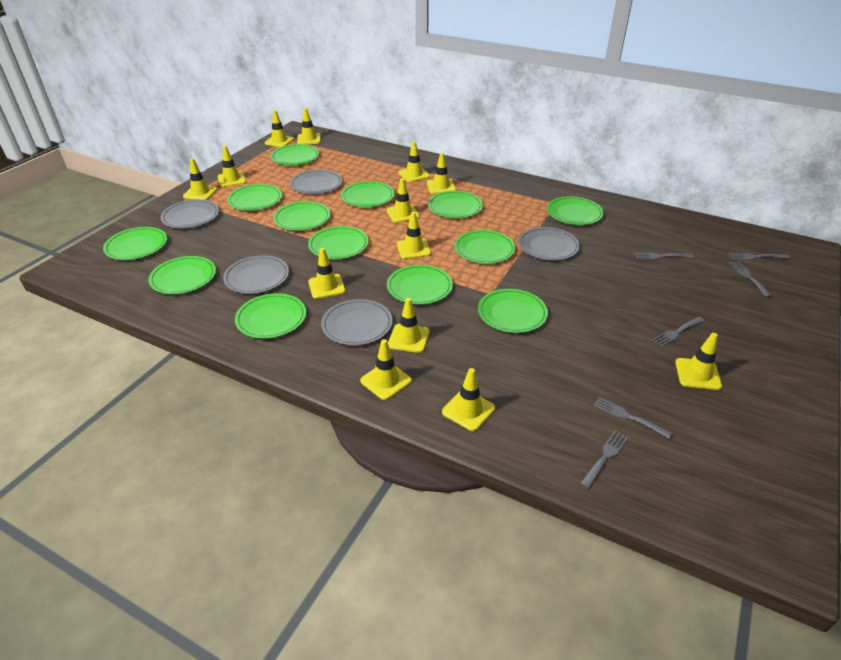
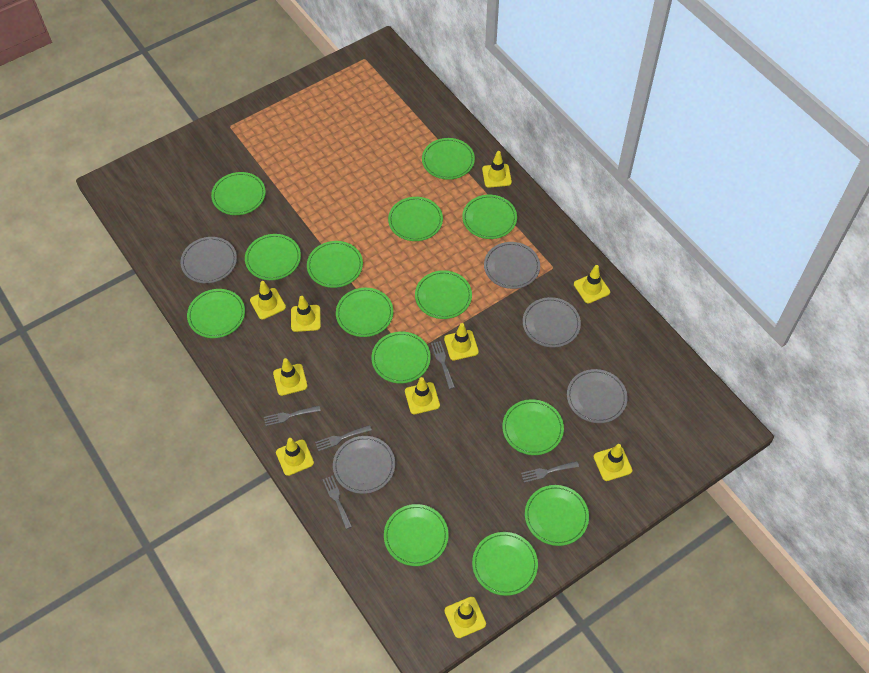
green plate: [103,227,167,260] [148,256,216,294] [227,184,282,211] [235,293,306,339] [270,144,319,166] [273,201,330,231] [308,226,369,259] [341,181,394,208] [387,265,453,305] [428,191,483,218] [454,230,515,264] [478,289,548,333] [547,196,604,225] = 13 -> [187,289,245,338] [211,172,266,215] [245,234,301,280] [307,241,363,288] [336,288,393,337] [371,332,431,383] [384,504,448,566] [388,197,443,241] [415,270,472,319] [422,138,475,180] [462,195,517,239] [472,532,538,596] [502,399,564,455] [525,485,589,546] = 14
grey fork: [580,430,629,489] [593,397,672,439] [634,253,694,260] [652,317,704,347] [729,253,790,260] [729,261,772,297] = 6 -> [264,406,321,426] [315,425,372,451] [323,476,352,529] [431,341,455,389] [521,461,579,483] = 5
yellow traffic cone: [183,159,218,200] [217,146,246,187] [264,110,294,147] [297,108,321,144] [308,248,346,299] [360,339,412,400] [386,178,420,223] [388,298,430,353] [397,212,431,259] [399,141,430,182] [427,153,456,194] [442,368,495,431] [675,333,722,390] = 13 -> [250,281,286,320] [273,358,308,396] [276,438,314,476] [291,296,321,332] [405,377,440,414] [444,323,479,360] [445,597,486,638] [482,151,512,188] [574,265,610,304] [594,444,632,481] = 10

